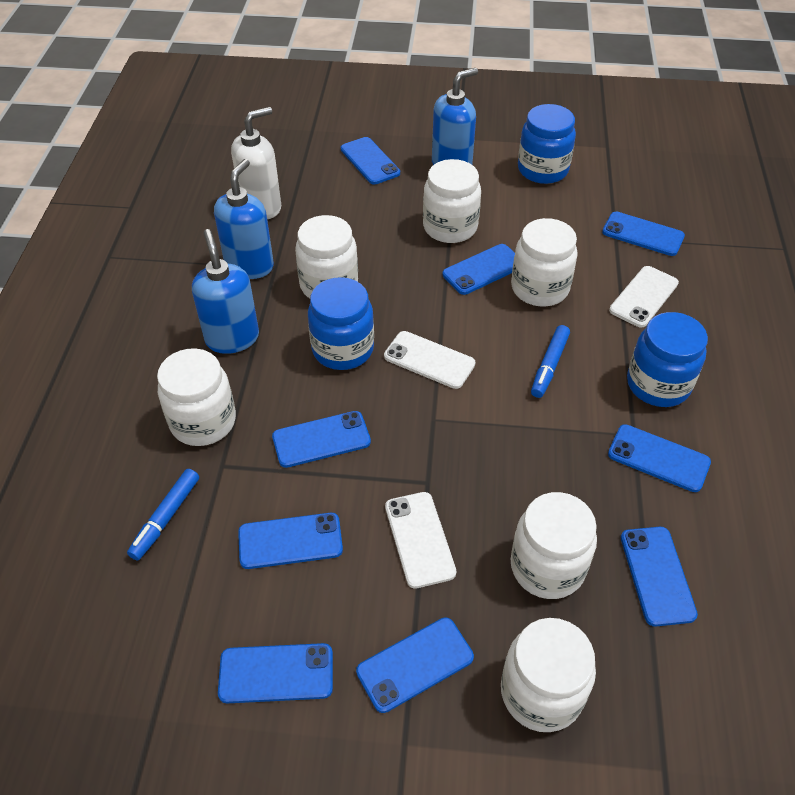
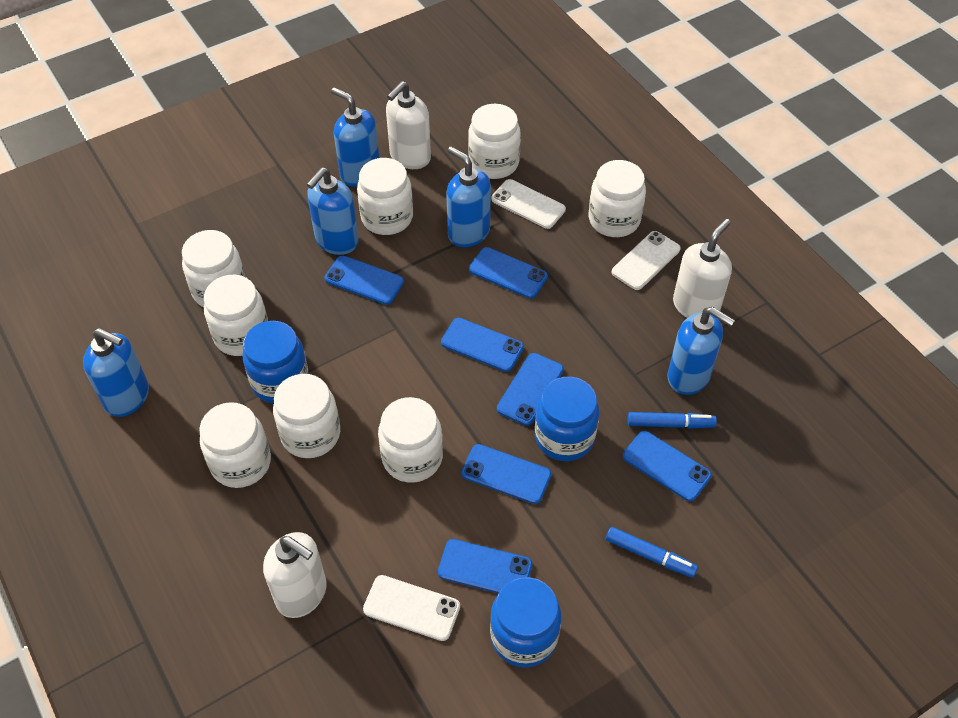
blue phone: [218,643,333,703] [238,513,343,569] [272,411,371,468] [341,137,400,184] [356,618,474,713] [443,244,515,295] [602,212,685,256] [608,424,711,492] [621,527,698,626] = 9 -> [325,255,404,305] [438,539,532,593] [441,318,524,372] [461,444,551,504] [469,247,548,298] [497,353,564,426] [623,431,712,501] = 7
blue soap dispenser: [192,229,259,354] [214,159,274,279] [432,68,478,165] = 3 -> [83,328,149,417] [307,167,359,255] [331,87,379,187] [446,146,491,247] [668,307,735,395] = 5
white jar: [157,348,236,446] [295,215,358,298] [423,159,481,243] [501,618,596,732] [511,218,578,306] [511,492,597,599] = 6 -> [182,230,245,307] [199,402,271,488] [204,275,268,356] [273,374,340,458] [357,158,413,235] [378,397,443,483] [468,104,521,179] [589,160,646,237] = 8
white soap dispenser: [231,107,281,219] = 1 -> [263,532,327,618] [386,81,431,169] [673,219,732,318] = 3

